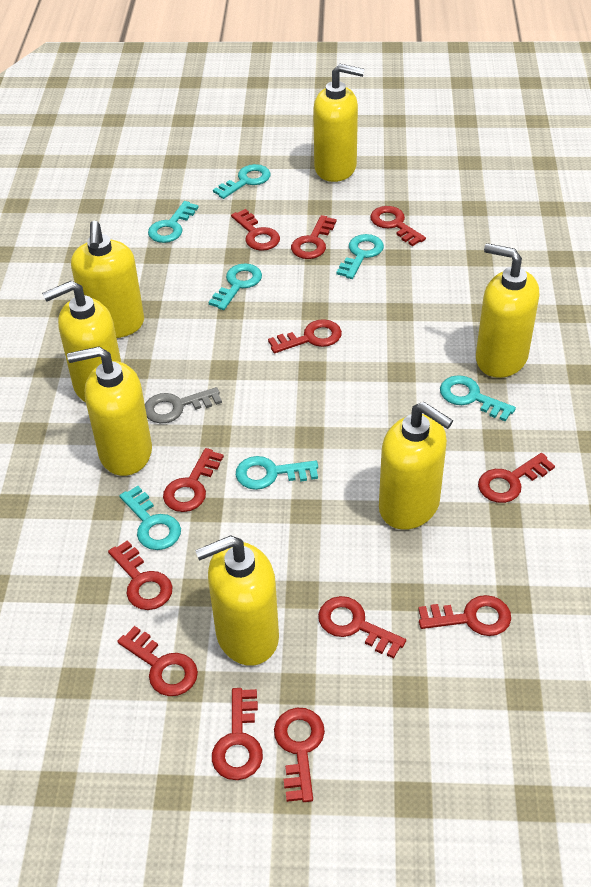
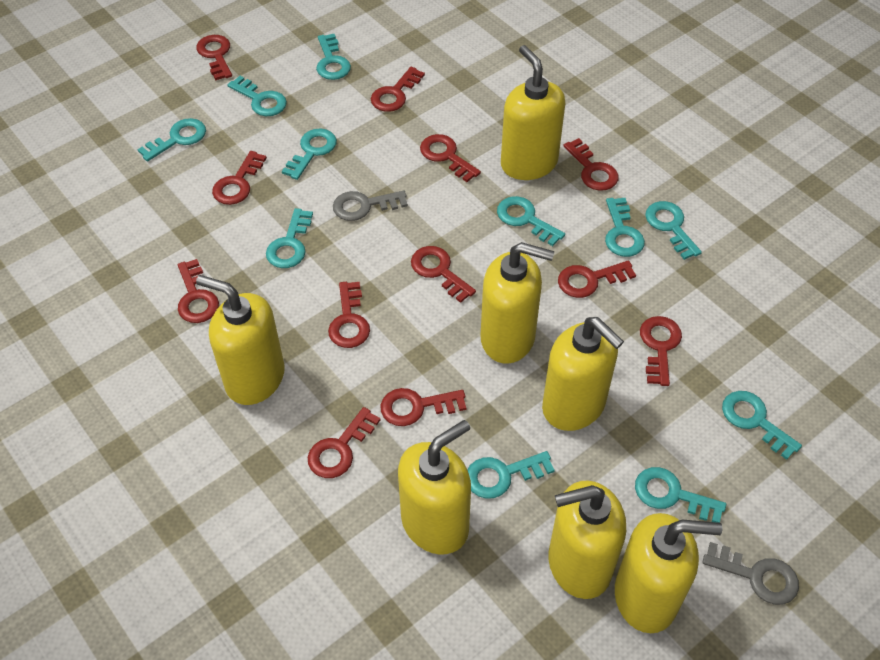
grey key: [145,387,222,423] = 1 -> [333,190,408,221] [702,542,799,605] = 2
turquoise key: [119,486,181,550] [148,201,199,243] [209,263,262,310] [213,164,271,199] [236,456,318,490] [336,234,384,279] [440,375,516,422] = 7 -> [137,118,206,162] [227,76,287,116] [266,208,313,268] [282,128,337,180] [316,34,351,80] [467,451,555,499] [497,196,565,246] [605,198,645,257] [635,467,726,523] [645,201,702,260] [722,391,802,460] = 11

